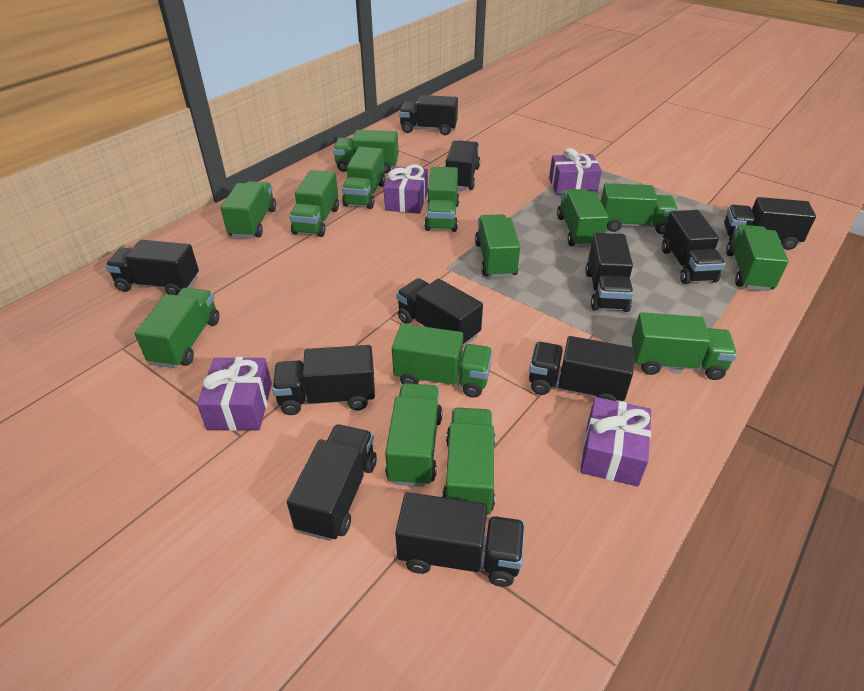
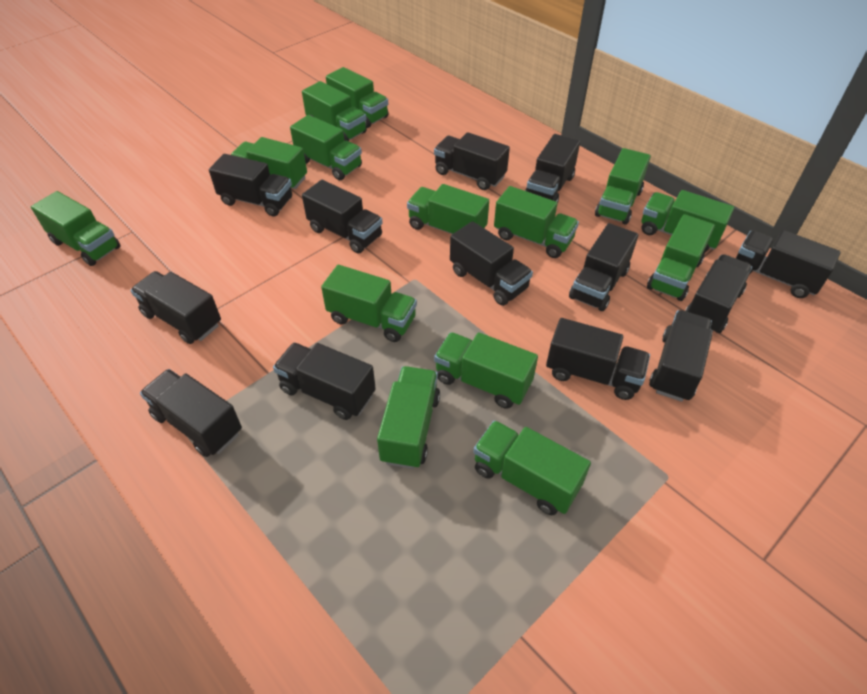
black truck: [105,240,199,295] [272,345,375,415] [287,424,377,541] [395,492,525,587] [396,278,483,347] [399,95,458,135] [446,140,480,190] [529,336,635,401] [585,233,633,312] [662,210,725,284] [724,197,816,250] = 11 -> [131,271,221,344] [140,369,242,457] [209,154,292,217] [273,343,376,420] [302,180,382,254] [434,132,510,190] [450,221,533,306] [525,134,580,203] [546,318,650,400] [569,223,638,311] [649,310,713,402] [685,254,752,333] [736,230,841,298] = 13
purple gift: [197,357,272,431] [384,164,428,214] [549,148,602,195] [580,397,651,487] = 4 -> none = 0

